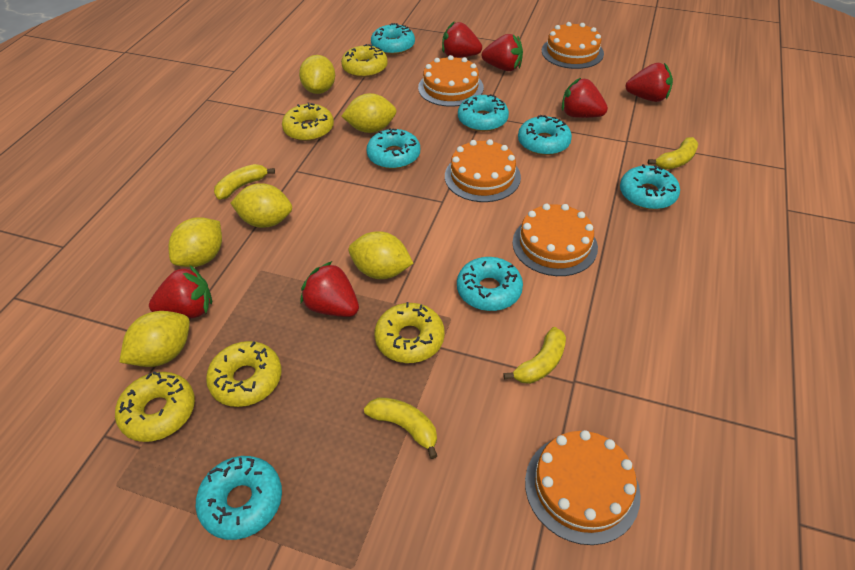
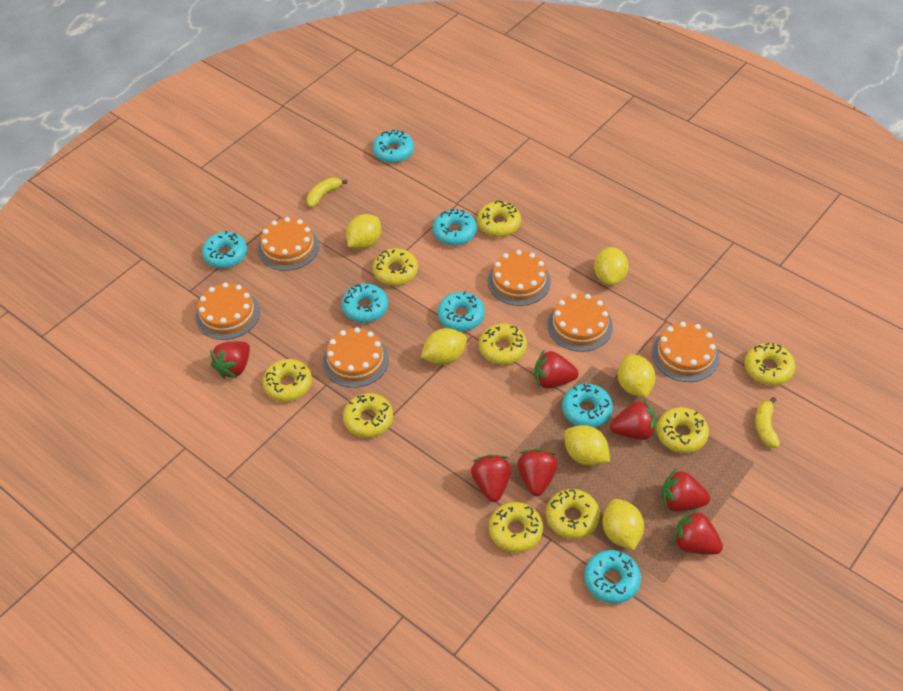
orange cake: [418,55,484,107] [445,139,521,202] [512,204,598,276] [525,430,641,545] [542,22,604,69] = 5 -> [196,282,260,340] [258,217,319,271] [323,327,389,388] [488,250,551,306] [547,294,613,352] [652,322,719,382] = 6
red strawberry: [149,265,212,318] [300,261,359,317] [442,22,482,58] [482,34,523,71] [562,78,608,118] [625,63,673,102] = 6 -> [210,341,250,378] [471,455,511,502] [518,449,558,496] [534,350,578,389] [610,399,656,440] [662,469,710,512] [673,509,723,554] = 7
yellow banana: [214,164,275,200] [364,397,437,459] [503,327,566,384] [648,137,698,169] = 4 -> [306,177,347,208] [755,397,780,448] = 2
yellow donut: [115,372,195,442] [206,341,281,407] [282,103,334,141] [341,44,388,78] [374,302,445,363] = 5 -> [262,359,312,402] [343,393,393,438] [373,248,418,286] [477,200,521,237] [479,323,527,365] [489,502,543,553] [546,489,600,539] [657,407,709,453] [744,343,795,385] = 9

